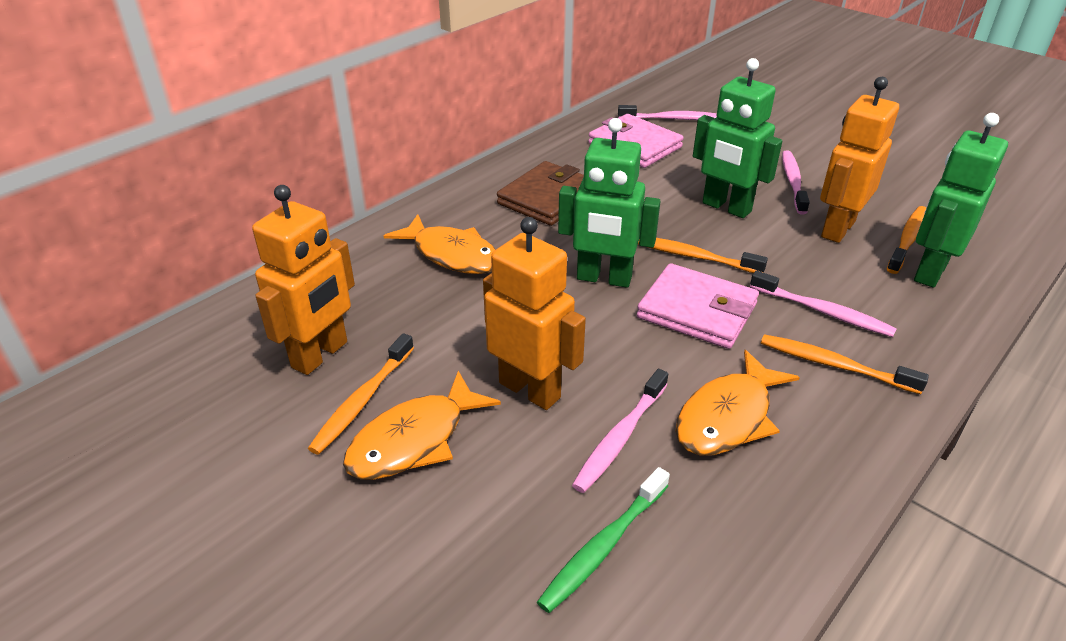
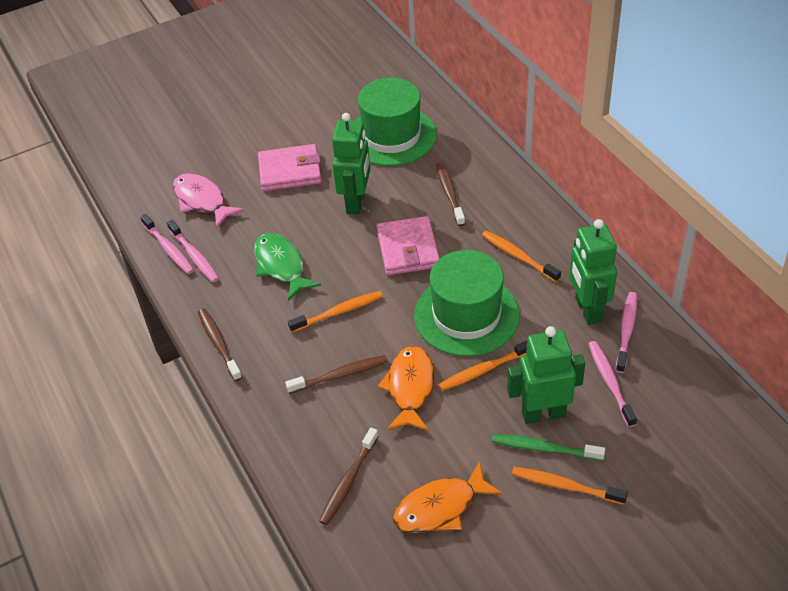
brown toothbrush: none = 0 -> [198,308,242,381] [285,355,388,394] [319,428,379,525] [436,162,465,226] = 4
brown wallet: [497,161,584,226] = 1 -> none = 0
green fish: none = 0 -> [254,233,321,301] = 1
green hat: none = 0 -> [355,78,437,166] [414,250,520,356] = 2
orange fish: [343,371,501,480] [384,214,496,274] [675,350,800,455] = 3 -> [378,346,434,431] [393,461,503,533] = 2
orange robot: [252,185,355,375] [483,217,586,410] [820,77,899,243] = 3 -> none = 0
pink fish: none = 0 -> [172,173,244,228] = 1

